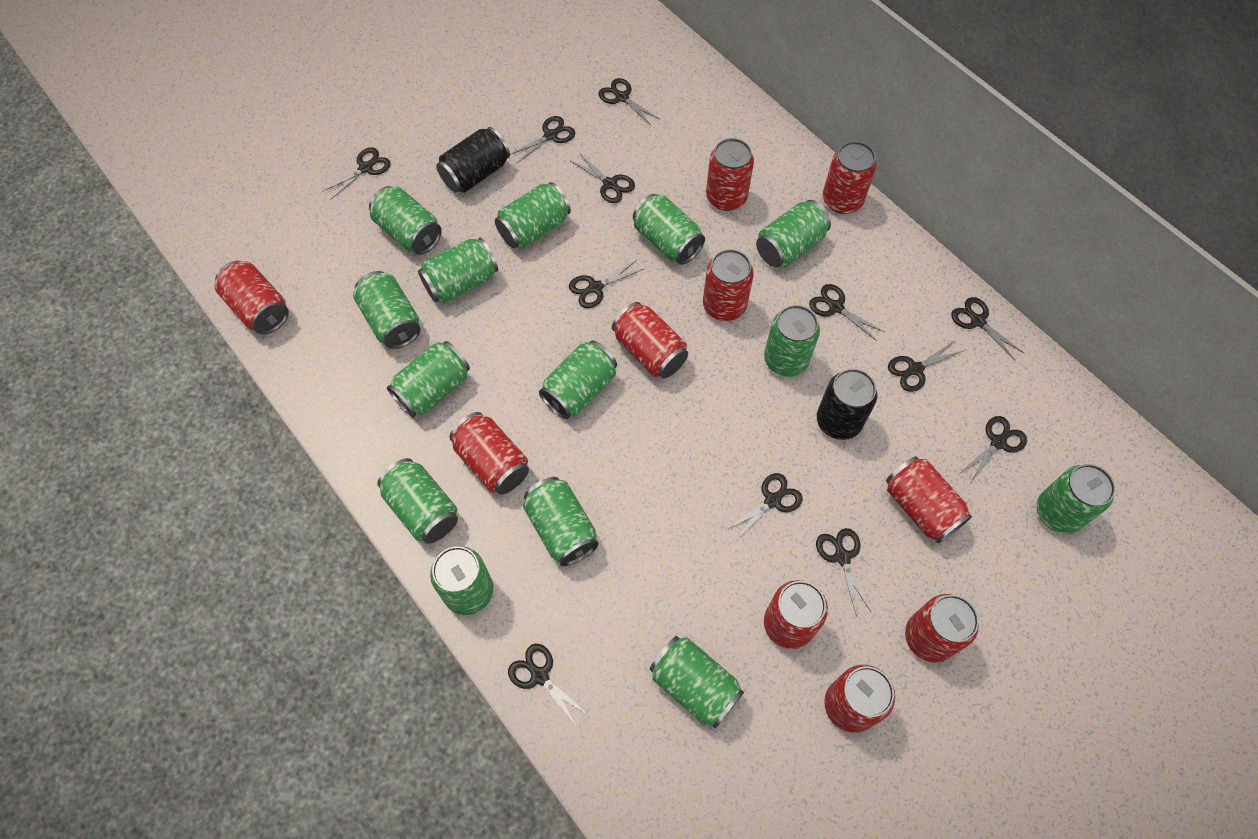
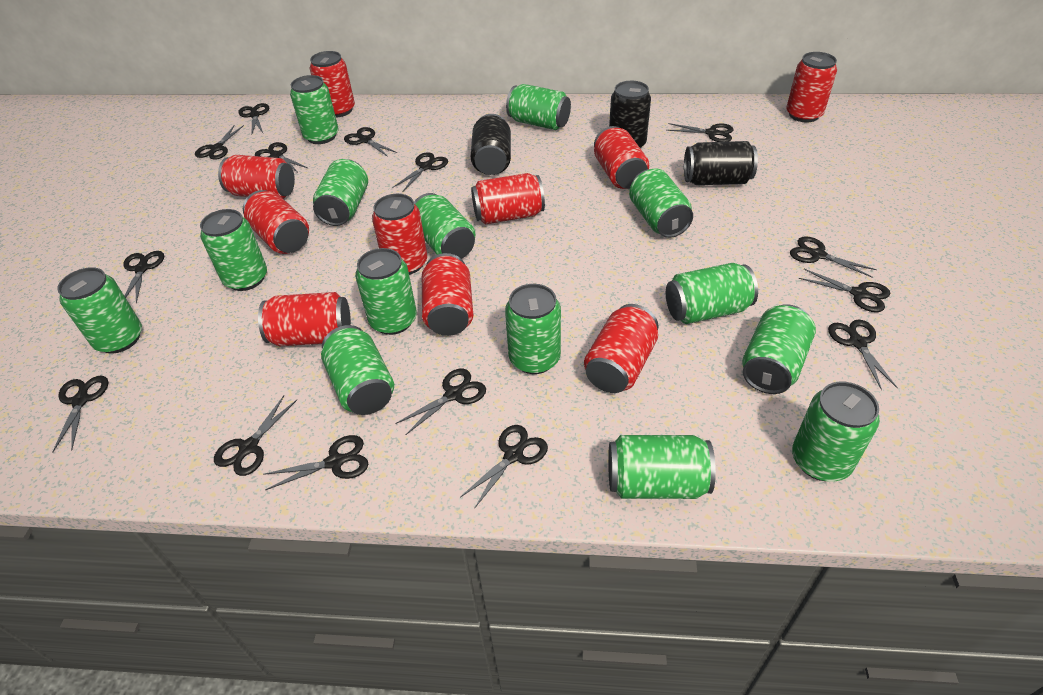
black can: [436,127,510,193] [817,369,877,440] = 2 -> [471,114,511,175] [609,81,651,149] [684,141,758,185] = 3
black scissors: [322,147,391,199] [508,644,590,727] [510,116,575,164] [569,260,644,308] [571,153,635,203] [598,78,659,125] [725,473,803,542] [809,284,884,341] [816,528,872,617] [888,341,965,392] [951,297,1024,360] [960,416,1027,483] = 12 -> [53,376,108,452] [123,251,164,303] [195,125,244,160] [214,395,297,476] [238,103,269,133] [255,142,308,172] [263,435,368,490] [344,127,397,157] [393,152,448,191] [395,369,486,435] [460,425,548,509] [666,123,734,142] [790,236,877,278] [799,269,890,312] [828,320,898,390] = 15

